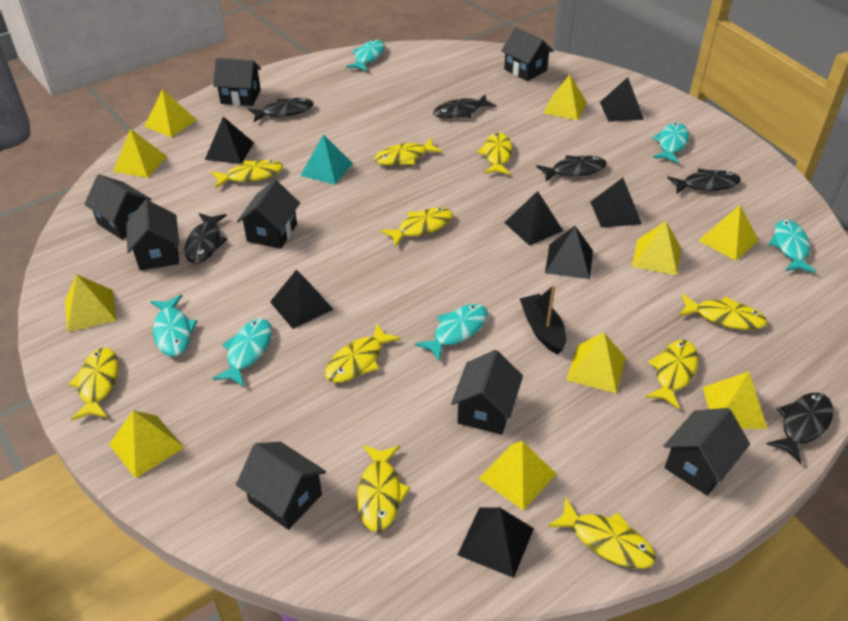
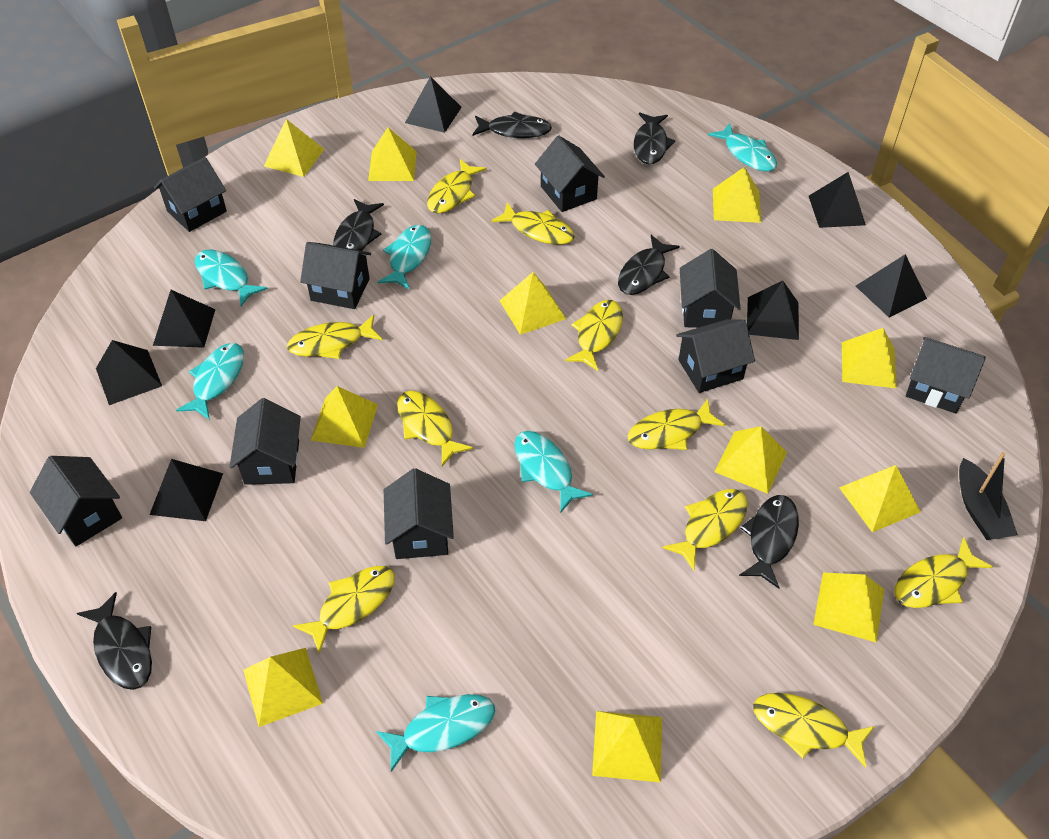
black house: [84,174,151,240] [126,200,179,271] [213,58,261,106] [236,442,326,530] [237,180,300,249] [451,350,523,435] [501,27,554,81] [664,408,750,496] = 8 -> [30,456,122,546] [154,157,227,232] [230,398,301,485] [300,242,371,309] [384,468,454,559] [535,136,605,212] [676,319,755,393] [680,249,741,328] [906,337,986,414] = 9
turquoise pyramid: [300,134,353,185] = 1 -> none = 0
yellow pyramid: [65,274,117,332] [109,410,185,478] [113,129,167,178] [144,89,196,137] [478,441,556,510] [543,74,587,121] [566,333,626,393] [632,221,681,275] [698,205,759,261] [703,372,767,429] = 10 -> [243,648,323,727] [264,119,325,177] [311,386,378,448] [368,127,417,181] [499,272,566,335] [592,711,662,783] [713,167,761,223] [714,426,787,494] [813,573,884,643] [839,465,921,532] [842,328,897,389] = 11

